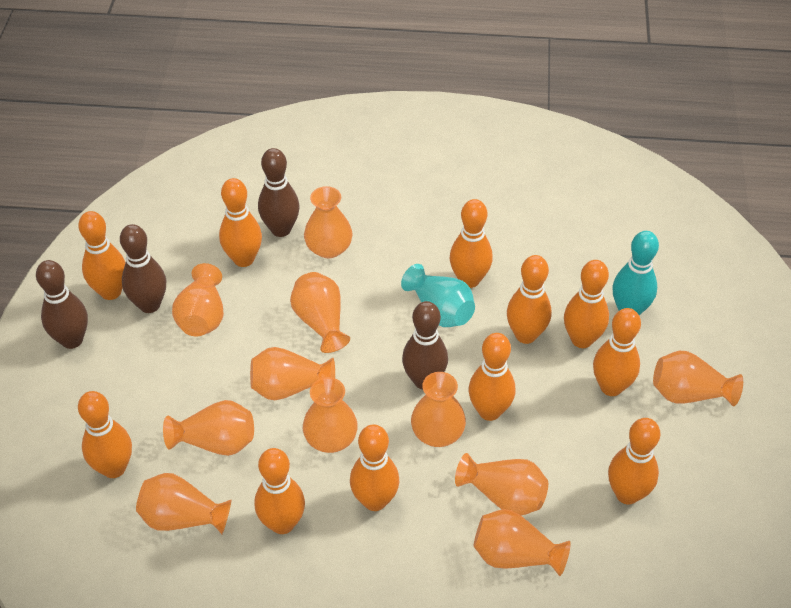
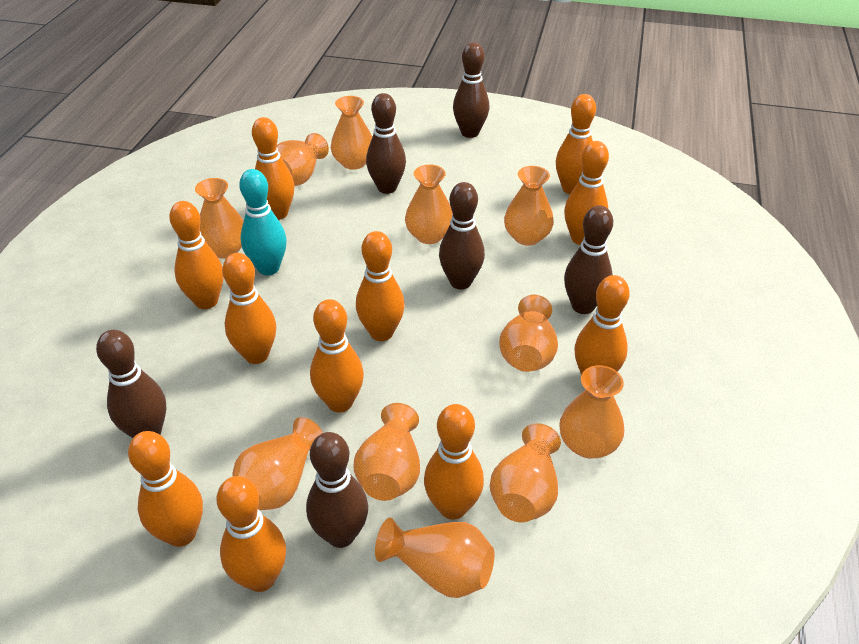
brown bowling pin: [36,260,88,349] [120,224,166,313] [258,148,300,237] [402,301,448,389] = 4 -> [96,330,166,438] [306,432,368,548] [366,93,406,194] [439,182,485,289] [453,42,489,138] [564,205,613,314] = 6
turquoise vase: [401,264,475,327] = 1 -> none = 0

